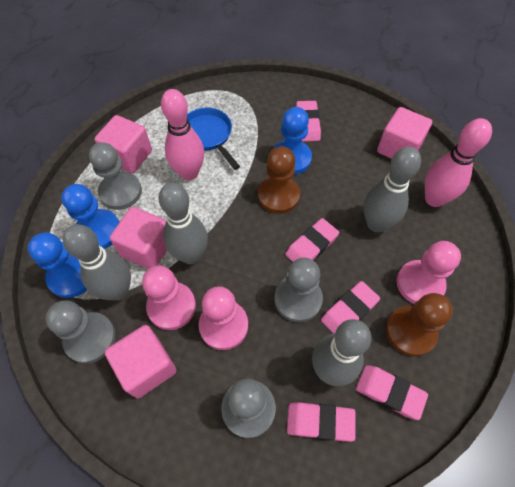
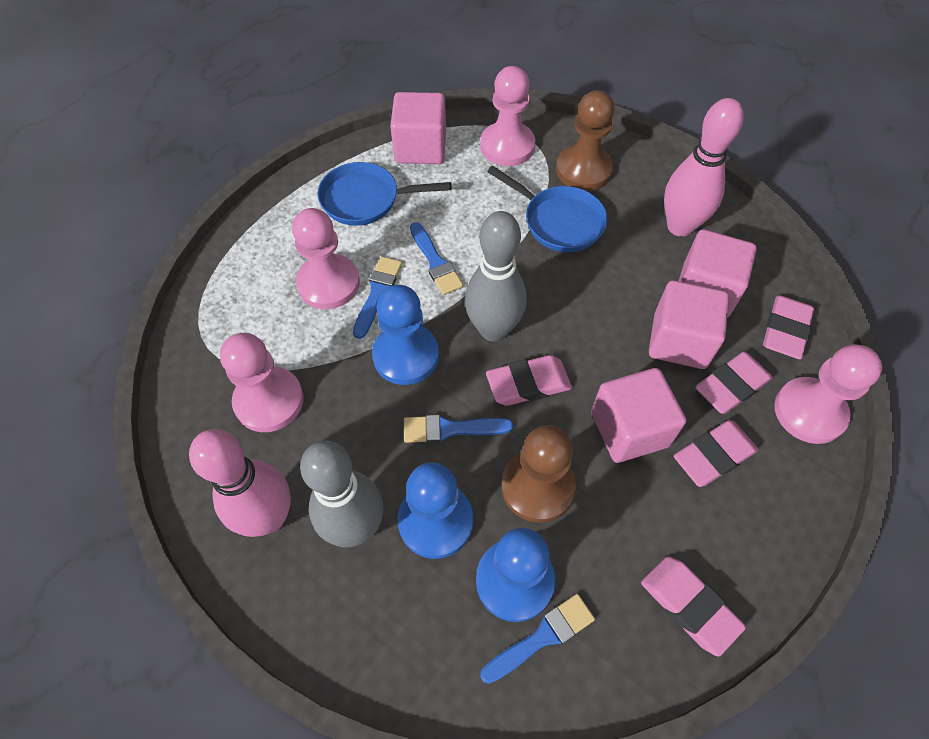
blue brush: none = 0 -> [353,257,402,339] [404,414,513,443] [410,222,463,295] [480,594,595,684] = 4
blue pan: [187,107,240,170] = 1 -> [318,162,452,226] [487,166,607,252] = 2
grey bowling pin: [63,224,131,300] [159,182,208,264] [312,319,371,386] [364,146,421,232] = 4 -> [300,441,383,547] [465,211,527,342] = 2
grey pawn: [46,300,116,364] [89,142,142,210] [221,379,276,438] [274,258,323,322] = 4 -> none = 0
pink pawn: [142,266,196,330] [198,286,248,350] [396,241,461,304] = 3 -> [220,333,304,432] [292,208,360,309] [480,66,535,166] [774,344,882,444] = 4

